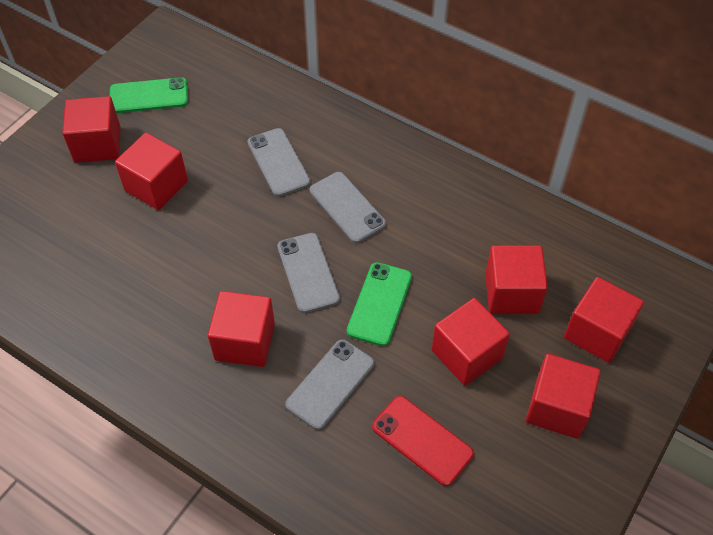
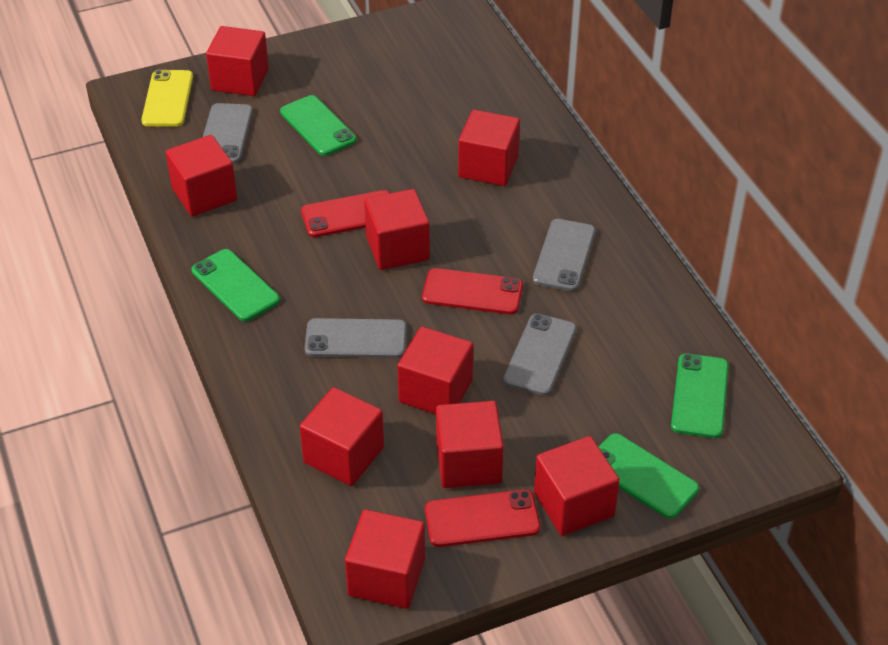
green phone: [110,77,188,113] [347,262,412,346] = 2 -> [192,249,280,321] [280,95,356,156] [598,433,699,519] [671,353,729,438] = 4
red cube: [62,96,121,163] [115,133,188,210] [208,291,275,367] [431,298,510,386] [485,245,548,314] [526,354,601,439] [564,277,644,363] = 7 -> [166,135,237,217] [206,26,269,96] [300,387,384,486] [345,510,425,609] [364,189,430,270] [397,327,473,414] [436,401,504,488] [458,110,520,186] [534,436,620,536] = 9
red phone: [372,396,474,486] = 1 -> [301,190,389,237] [422,268,523,314] [425,489,540,547] = 3
yellow phone: none = 0 -> [141,70,193,127] = 1

